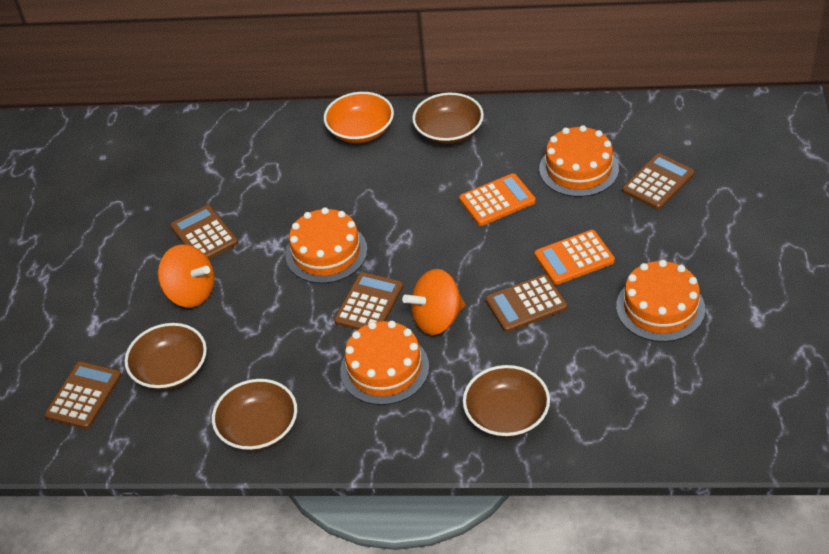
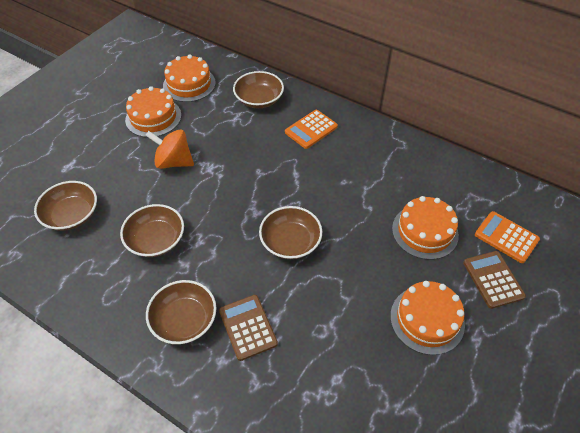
brown bowl: [125,323,207,390] [212,379,297,451] [412,93,484,145] [463,365,550,438] = 4 -> [34,181,97,231] [120,204,184,257] [146,280,217,344] [233,71,284,108] [259,206,322,259] = 5
brown calculator: [45,361,121,429] [170,205,238,259] [334,272,403,330] [486,274,567,332] [622,153,694,210] = 5 -> [219,295,278,361] [463,251,526,309] = 2
orange bowl: [324,92,394,143] = 1 -> none = 0
orange spinning top: [158,244,215,308] [402,269,466,335] = 2 -> [145,130,194,169] = 1

